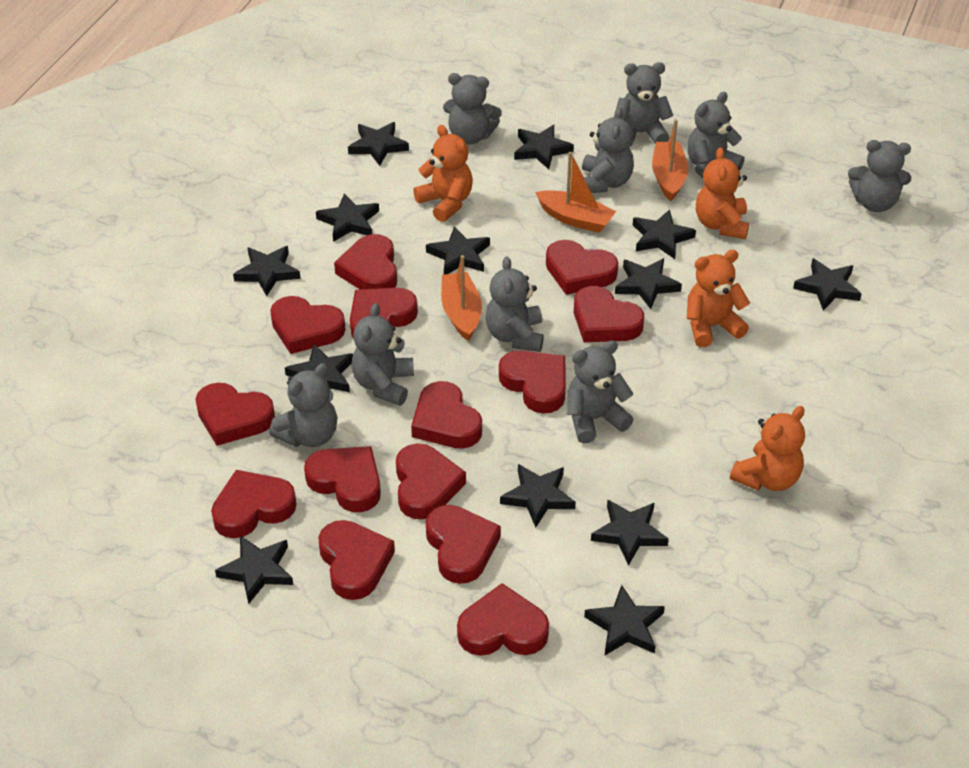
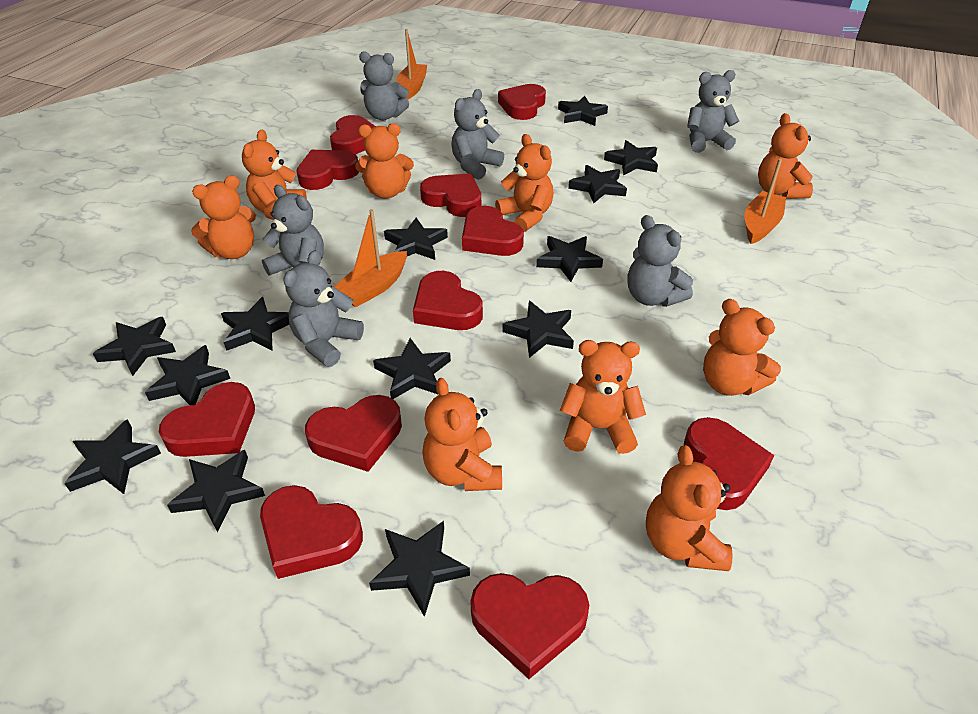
grey teddy bear: [269,363,337,447] [351,303,414,406] [443,73,502,144] [485,257,544,352] [567,341,634,443] [582,107,634,193] [614,62,673,147] [687,92,745,178] [848,140,911,212] = 9 -> [262,185,324,275] [283,250,364,367] [359,51,409,120] [452,89,504,180] [627,215,693,307] [687,70,739,153] = 6
orange teddy bear: [413,125,473,222] [687,250,750,347] [696,147,749,239] [730,406,805,491] = 4 -> [191,175,256,259] [242,130,307,220] [355,123,414,199] [422,378,502,491] [495,134,553,232] [560,340,646,454] [646,445,733,571] [703,299,781,396] [758,113,813,199] = 9
red heart: [196,383,275,446] [211,470,297,538] [270,296,346,354] [304,446,381,512] [318,520,395,600] [334,234,397,289] [350,288,418,337] [396,443,466,519] [411,381,482,449] [426,505,501,584] [457,583,549,656] [499,351,566,414] [546,240,618,295] [574,286,644,342] = 14 -> [159,382,255,457] [260,485,363,579] [296,150,359,190] [305,395,402,472] [330,115,375,154] [413,271,483,330] [420,173,481,217] [462,206,524,256] [470,573,589,679] [498,84,546,120] [684,417,774,510] = 11

